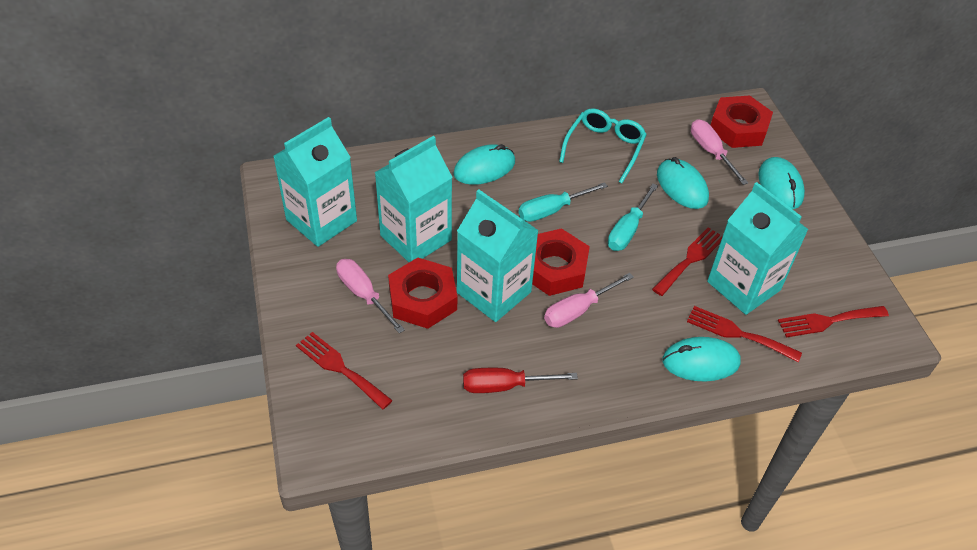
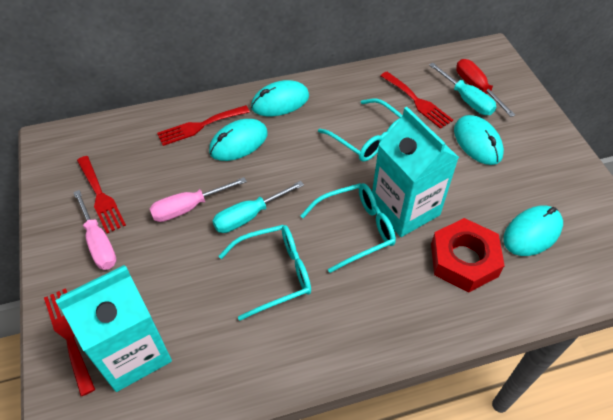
pink screwdriver: [336,259,405,334] [544,273,634,328] [691,120,748,185] = 3 -> [73,190,116,270] [150,177,247,222] = 2
red nut: [388,258,457,329] [532,228,590,296] [711,96,773,148] = 3 -> [431,218,505,292] = 1
turquoise carton: [273,117,357,247] [374,136,453,262] [457,190,539,322] [707,182,809,315] = 4 -> [55,265,172,392] [372,107,459,237] = 2
turquoise glasses: [559,109,647,184] = 1 -> [219,225,311,321] [300,183,396,273] [318,98,403,161] = 3

